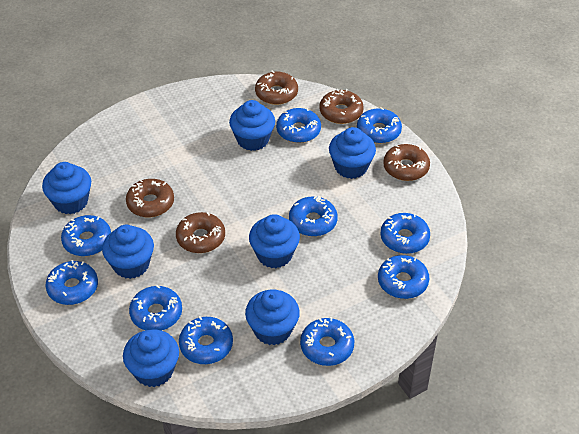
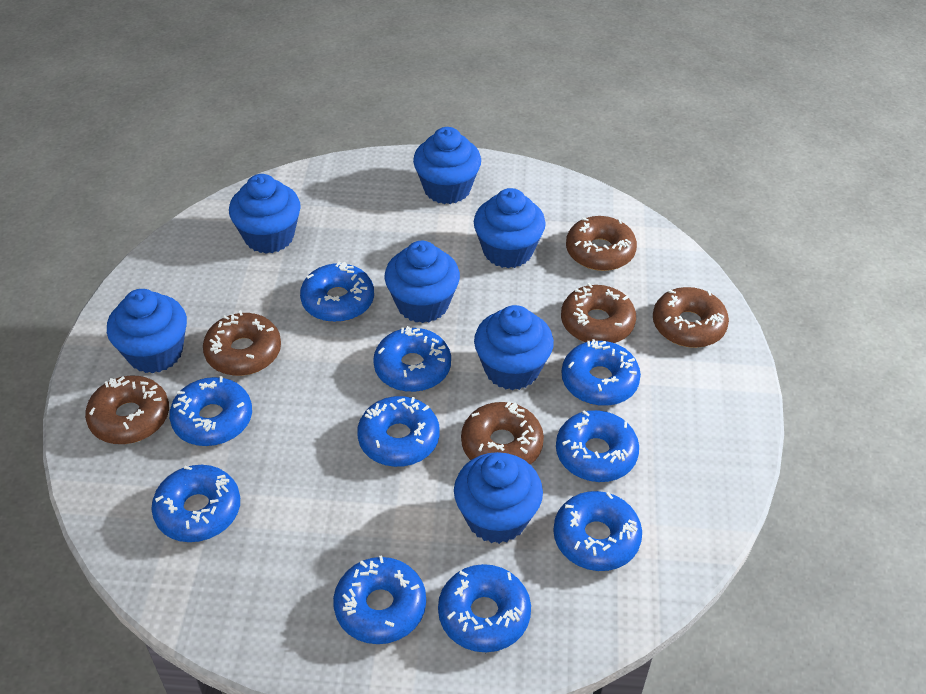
brown donut: [126,179,174,217] [176,212,225,253] [255,70,298,105] [319,89,364,124] [383,144,430,181] = 5 -> [85,376,169,444] [203,310,281,376] [461,402,544,465] [561,283,636,343] [566,216,637,271] [653,287,729,348] = 6

